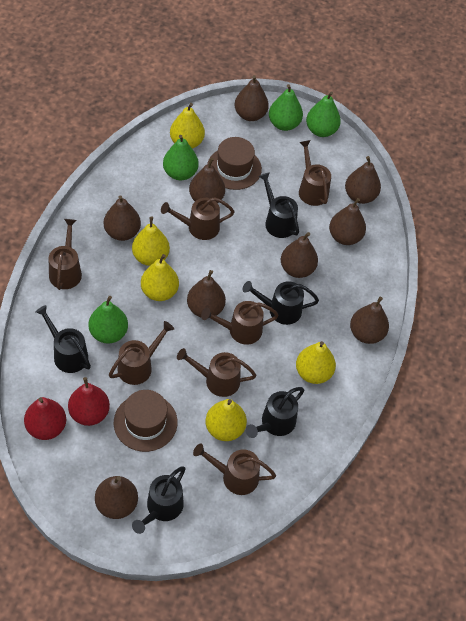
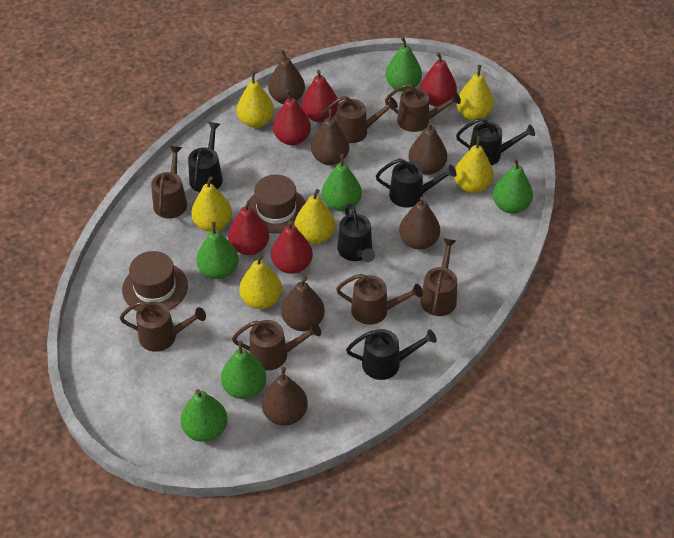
brown pear: [95,476,138,519] [104,195,141,241] [187,270,226,317] [189,158,225,203] [235,75,269,121] [281,232,318,278] [329,198,366,245] [345,156,381,204] [350,297,389,344] = 9 -> [262,367,308,426] [268,49,305,104] [281,276,325,331] [311,109,349,165] [399,196,440,250] [408,122,447,175] = 6
green pear: [88,296,128,344] [163,135,199,180] [269,84,303,131] [306,91,341,137] = 4 -> [181,389,227,442] [197,222,239,279] [221,341,266,399] [322,154,362,211] [386,37,422,92] [493,158,533,214] = 6
red pear: [24,397,66,440] [68,377,110,426] = 2 -> [228,200,269,255] [271,221,313,274] [273,90,311,145] [301,70,339,122] [420,52,457,107] = 5
yellow pear: [132,216,170,266] [141,254,179,301] [170,103,205,149] [205,399,247,441] [296,341,336,384] = 5 -> [191,176,232,232] [237,72,274,128] [239,254,282,309] [295,189,335,244] [454,136,494,193] [456,65,494,121] = 6

